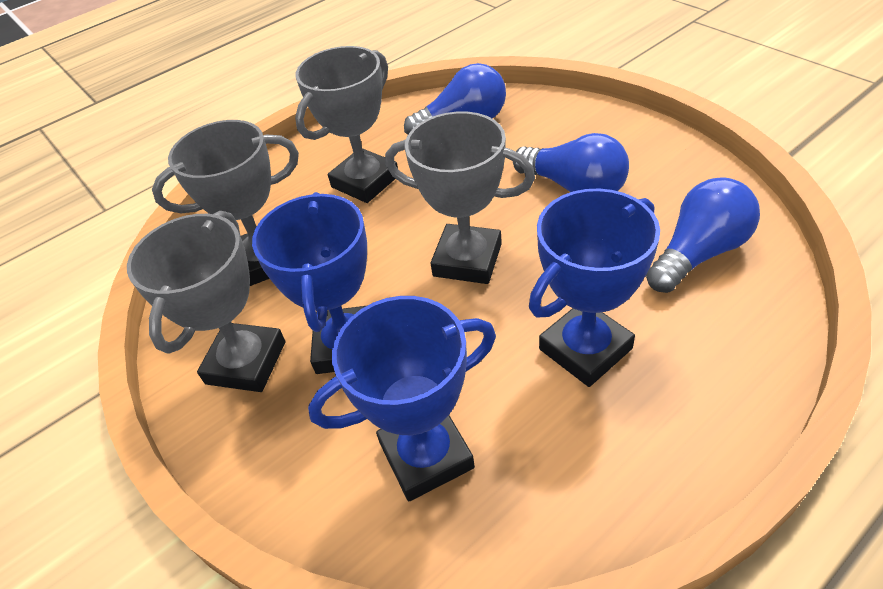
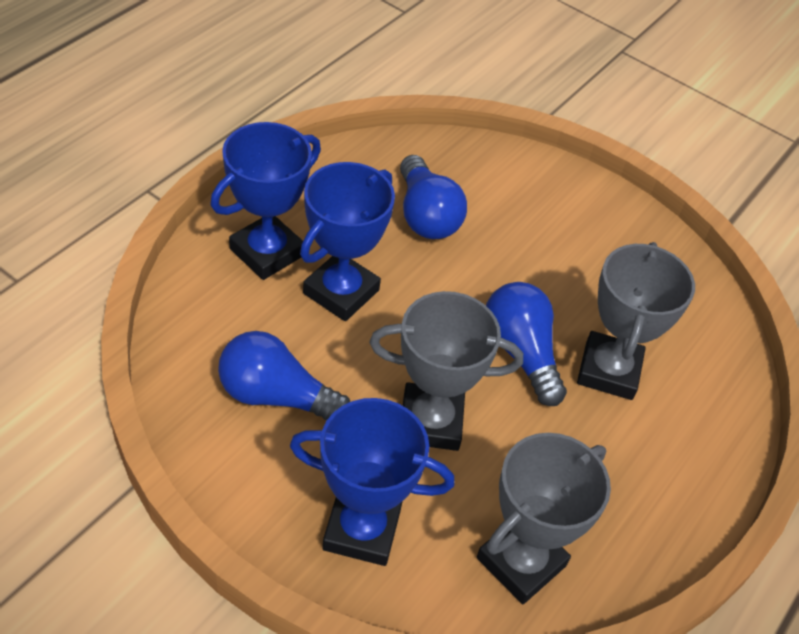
grey trophy: [127,211,285,392] [152,120,299,286] [295,46,398,203] [385,112,535,284] = 4 -> [369,291,523,451] [477,433,611,604] [577,242,695,400] = 3

